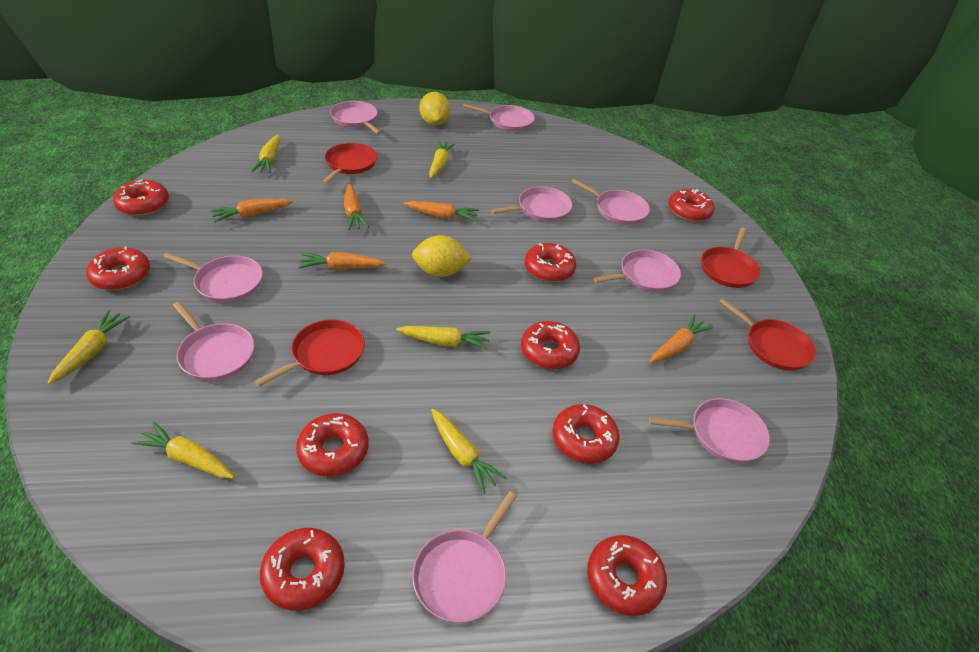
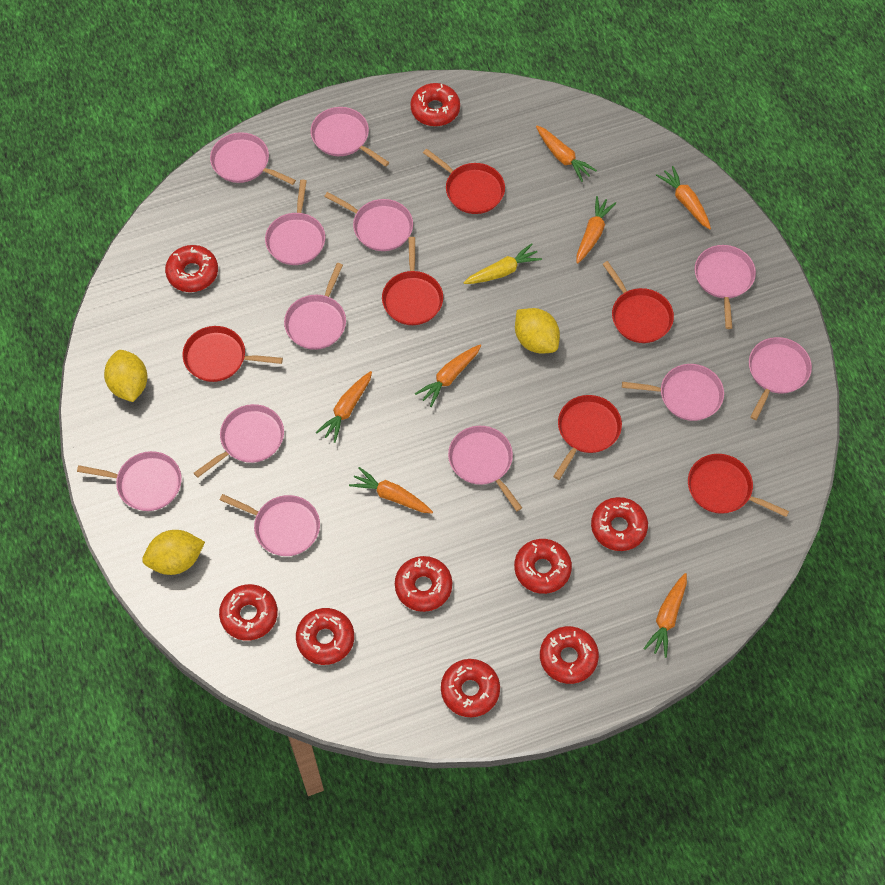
orange carrot: [211,199,294,222] [299,252,386,270] [344,184,369,230] [403,201,479,222] [649,315,713,363] = 5 -> [316,371,372,443] [349,467,433,513] [415,345,481,407] [536,126,597,182] [577,196,616,264] [644,573,687,658] [656,166,711,229] = 7
pink pan: [163,253,263,303] [173,302,255,381] [330,101,381,134] [412,491,517,623] [463,104,535,131] [491,187,573,222] [571,179,650,225] [593,250,681,292] [649,398,770,463] = 9 -> [77,451,182,511] [194,404,284,478] [210,132,296,185] [220,494,320,556] [265,180,325,265] [284,263,346,350] [311,107,389,167] [324,192,413,251] [448,426,522,511] [622,364,724,421] [695,245,756,329] [749,337,812,420] = 12
red pan: [255,319,365,387] [322,143,377,185] [701,227,760,288] [719,298,816,371] = 4 -> [182,326,283,382] [382,237,443,325] [423,148,505,214] [553,395,622,480] [602,261,674,343] [688,454,789,517] = 6
yellow carrot: [47,310,130,385] [132,422,234,479] [251,135,280,173] [397,326,490,350] [429,141,455,178] [431,409,506,494] = 6 -> [463,243,542,284] = 1
yellow lemon: [412,235,472,277] [420,92,451,126] = 2 -> [104,350,147,402] [142,530,205,575] [515,308,560,353] = 3

